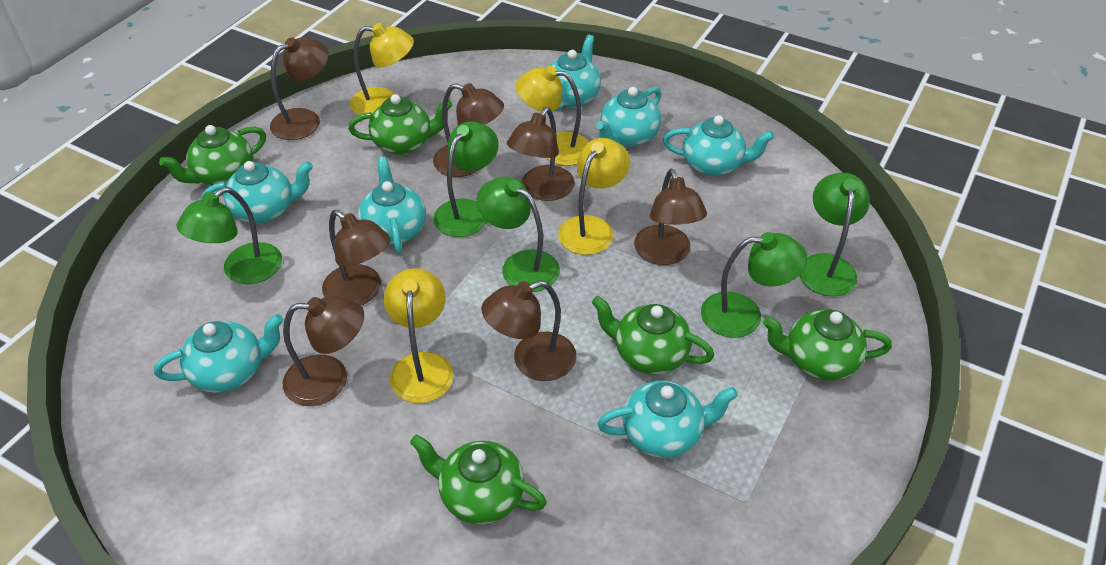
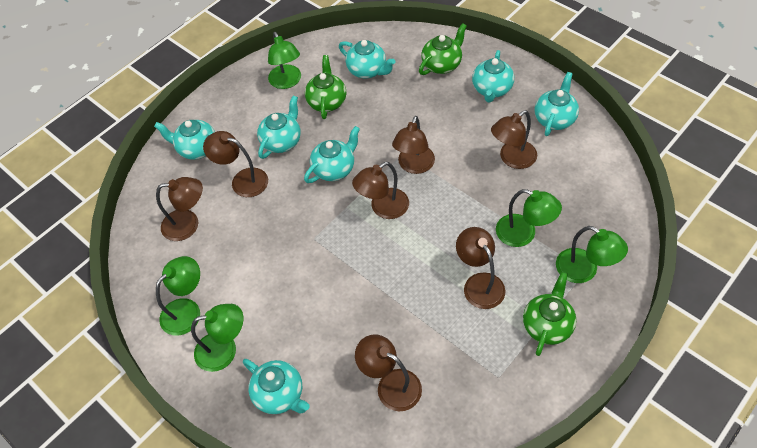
green teapot: [159,125,266,185] [348,94,452,155] [410,434,547,524] [592,296,714,375] [763,310,892,381] = 5 -> [305,55,346,119] [419,23,467,75] [523,272,576,356] = 3
yellow lamp: [350,23,414,115] [383,268,454,403] [516,66,589,166] [558,138,630,255] = 4 -> none = 0

